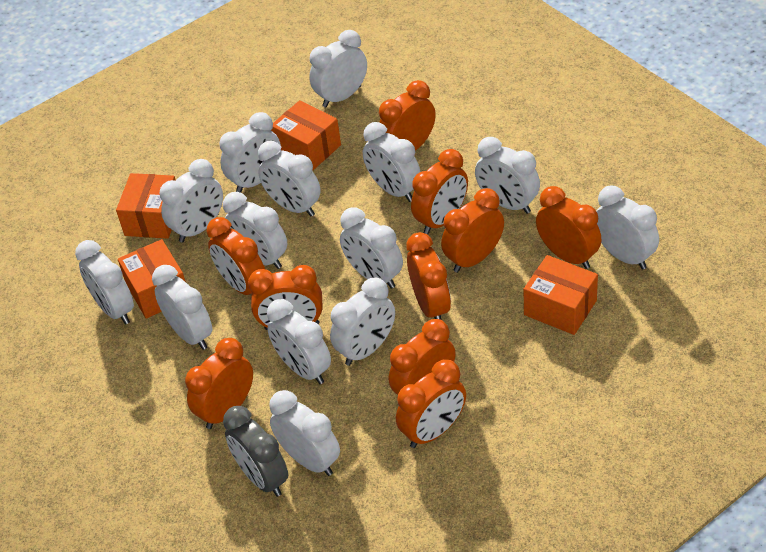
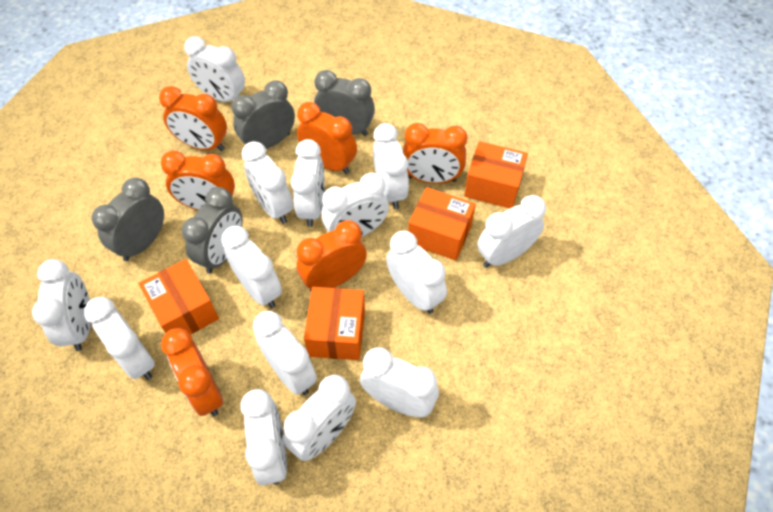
grey clock: [223,406,288,497] = 1 -> [92,178,164,261] [182,187,242,273] [232,81,295,149] [314,70,375,136] = 4
orange clock: [185,338,253,429] [207,217,265,295] [248,265,323,330] [379,80,436,151] [389,319,456,395] [396,359,466,448] [406,232,451,320] [411,149,468,235] [441,188,504,273] [536,186,601,269] = 10 -> [159,86,227,151] [161,151,235,210] [161,328,223,416] [297,102,357,174] [297,220,367,291] [403,123,467,184] = 6

